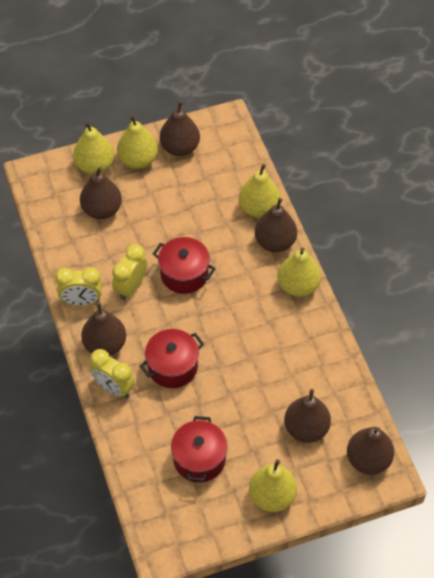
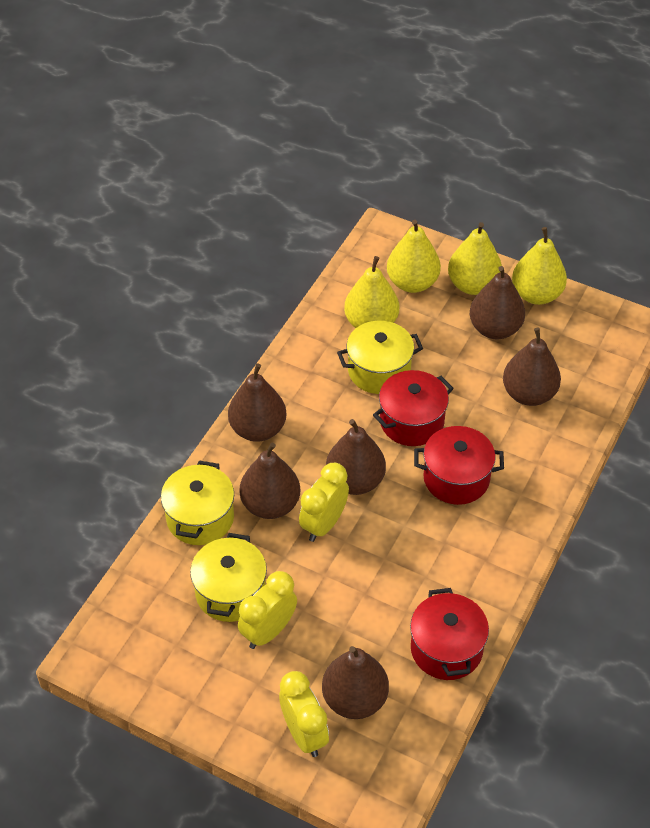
yellow pear: [73,121,114,174] [117,115,158,169] [239,164,281,218] [249,459,297,512] [278,248,321,297] = 5 -> [344,256,399,328] [387,220,441,293] [448,222,502,295] [512,227,567,305] = 4
yellow pot: none = 0 -> [161,461,234,545] [190,533,267,622] [337,321,423,394] = 3

